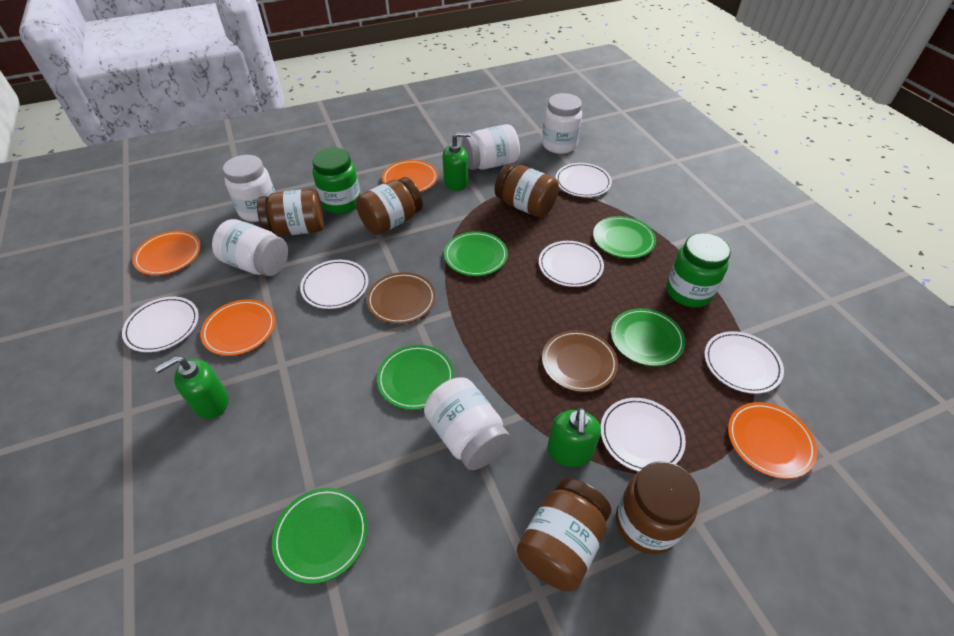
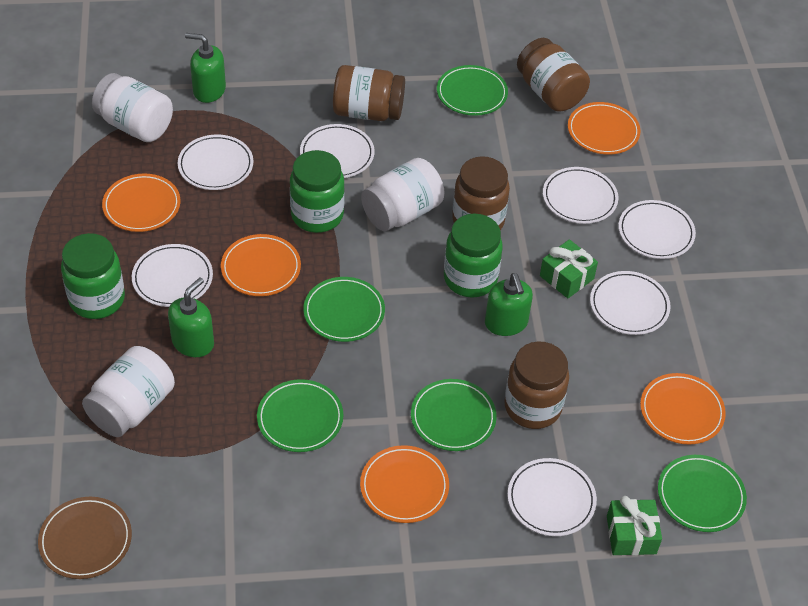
brown jar: [257,189,324,236] [356,177,423,235] [495,163,559,217] [517,478,611,592] [616,461,700,554] = 5 -> [333,65,405,121] [452,156,510,230] [504,341,569,429] [517,38,590,111] = 4
brown plate: [367,272,436,324] [542,330,618,392] = 2 -> [38,497,132,579] = 1
green gift: none = 0 -> [540,239,598,298] [607,496,662,555] = 2
green jar: [312,148,360,214] [667,233,731,308] = 2 -> [61,233,125,319] [290,150,345,233] [444,213,503,298] = 3
orange plate: [133,231,201,275] [201,299,275,356] [382,160,438,192] [728,402,817,479] = 4 -> [102,173,180,232] [221,234,301,296] [360,445,449,523] [568,102,641,155] [640,373,726,444] = 5
white jar: [212,219,288,276] [223,155,275,222] [424,377,510,470] [462,124,520,170] [542,93,582,154] = 5 -> [82,346,175,437] [92,73,173,142] [361,158,444,231] = 3
white plate: [122,297,199,352] [300,260,368,309] [539,241,604,287] [555,163,612,197] [601,398,686,472] [704,331,784,394] = 6 -> [132,244,213,307] [178,135,254,190] [300,124,374,178] [507,458,597,536] [543,167,618,224] [590,271,671,335] [618,200,696,259] = 7

